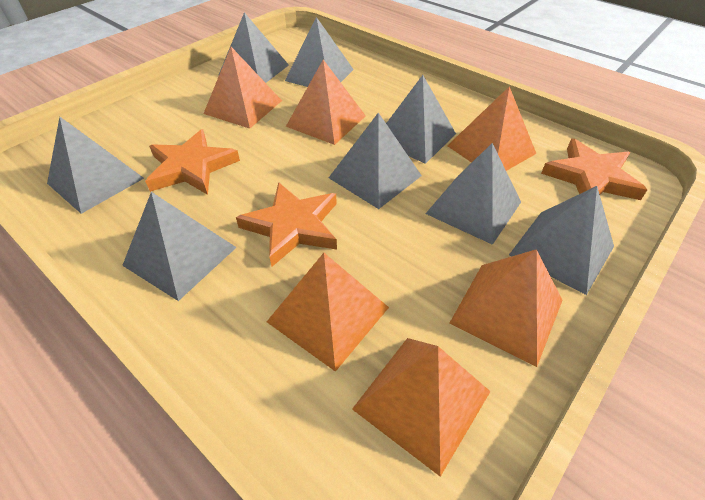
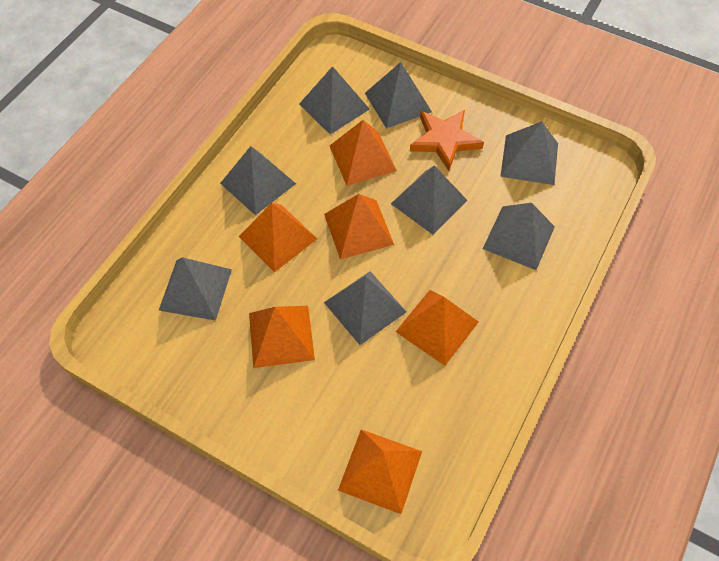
orange star: [145,129,240,195] [236,182,337,267] [541,138,647,200] = 3 -> [410,110,484,171] = 1

